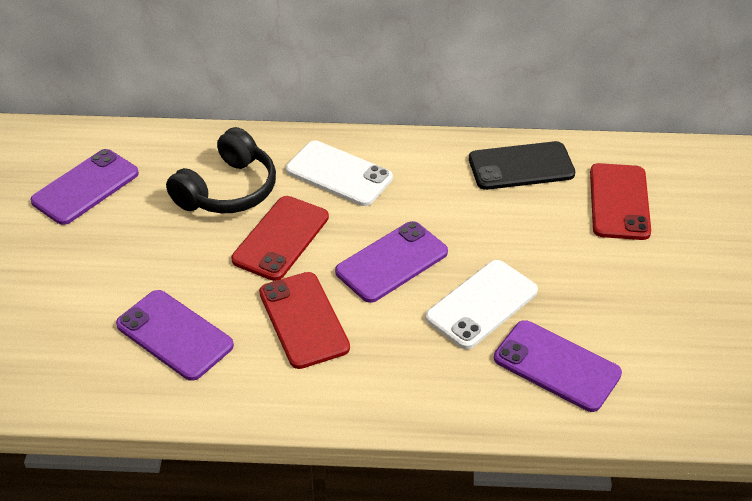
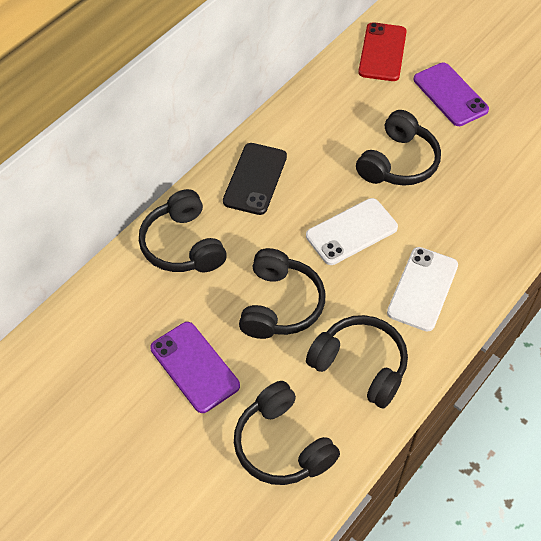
black headphones: [166,127,276,213] = 1 -> [139,189,227,272] [234,381,340,485] [239,248,325,339] [306,315,408,409] [356,110,441,186] = 5
purple phone: [30,149,139,225] [116,290,234,381] [335,221,448,303] [494,320,622,412] = 4 -> [150,322,240,413] [414,63,489,126] = 2
red phone: [231,196,329,281] [259,272,350,369] [590,163,651,240] = 3 -> [358,22,407,81] = 1

